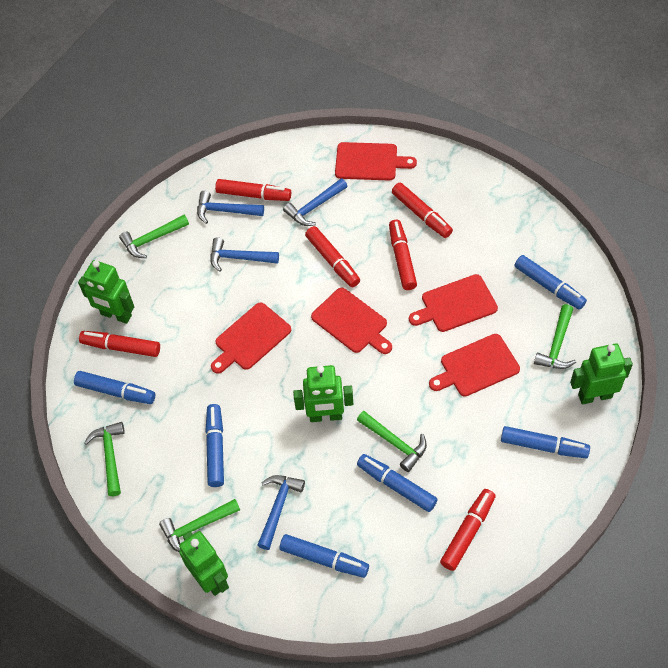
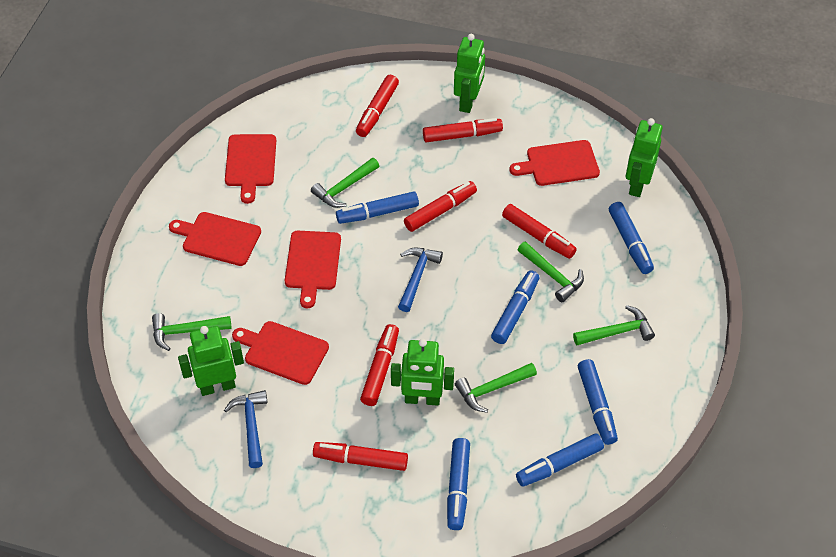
blue hammer: [197,191,264,224] [210,237,279,272] [257,475,305,550] [283,178,347,226] = 4 -> [224,390,268,468] [398,248,443,312] = 2

